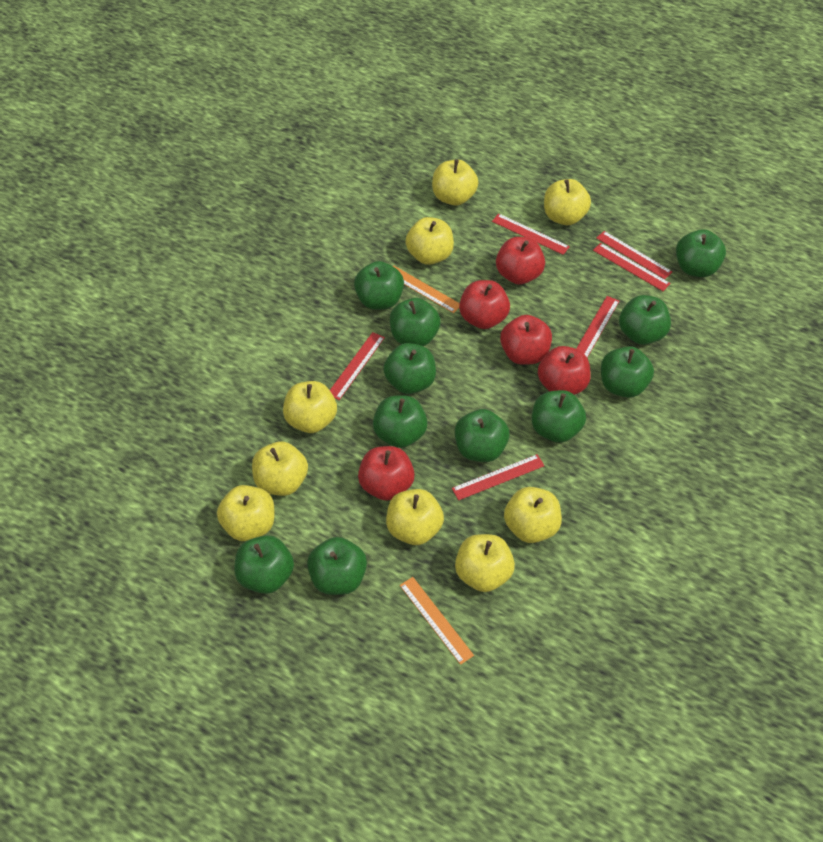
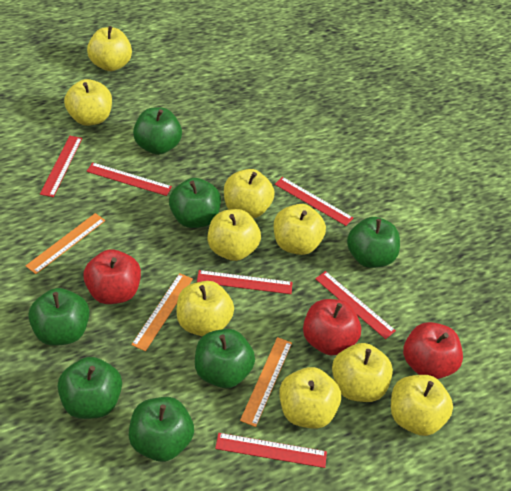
green apple: [234,535,294,594] [307,537,367,595] [354,261,404,310] [373,395,428,448] [383,343,436,394] [390,298,441,346] [455,409,509,462] [532,390,586,443] [601,346,654,398] [619,295,671,345] [676,229,726,277] = 11 -> [28,288,90,346] [58,357,122,419] [129,397,194,462] [133,107,182,155] [169,178,221,228] [195,329,255,388] [347,217,400,268] = 7
orange ruler: [393,266,460,313] [400,577,474,665] = 2 -> [25,213,105,274] [131,273,193,351] [240,337,292,427] = 3
red apple: [358,446,415,501] [459,280,510,329] [496,237,545,285] [500,315,552,365] [538,346,591,395] = 5 -> [83,249,141,304] [303,299,361,355] [403,322,463,379] = 3

